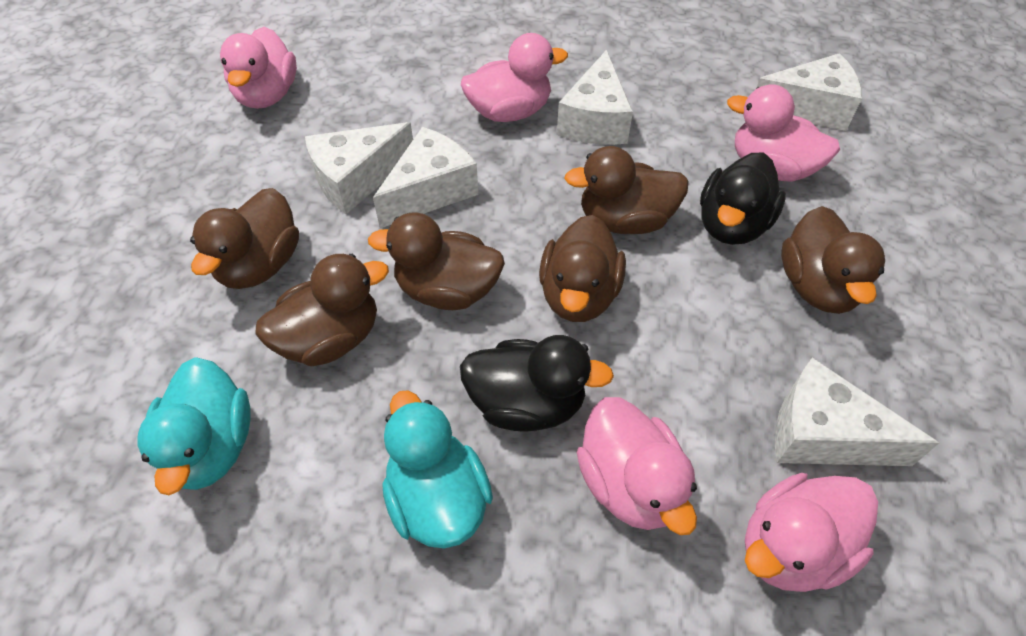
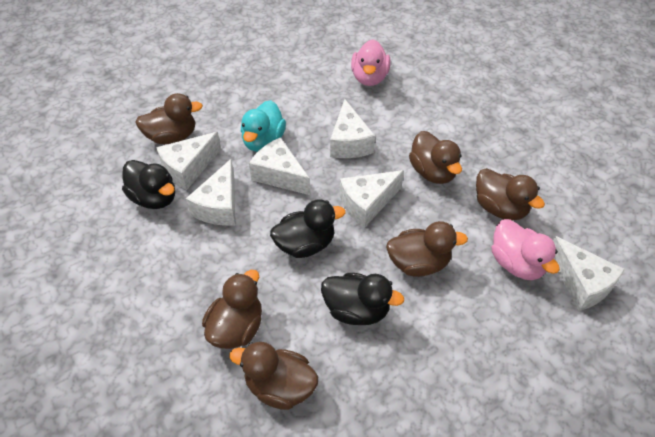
black duck: [460,335,614,432] [700,152,786,245] = 2 -> [122,160,175,209] [270,199,346,258] [321,273,404,325] = 3
pink duck: [220,27,297,109] [461,33,568,122] [577,397,697,535] [727,84,840,182] [745,473,878,592] = 5 -> [351,39,391,86] [492,219,560,280] = 2
turquoise duck: [137,357,251,495] [382,390,493,549] = 2 -> [241,100,286,152] = 1
white cheese: [305,122,413,214] [373,127,478,228] [557,50,633,145] [757,53,862,131] [775,357,939,466] = 5 -> [156,132,221,190] [186,159,235,226] [249,137,310,195] [330,99,375,158] [340,170,404,227] [553,236,625,311] = 6

